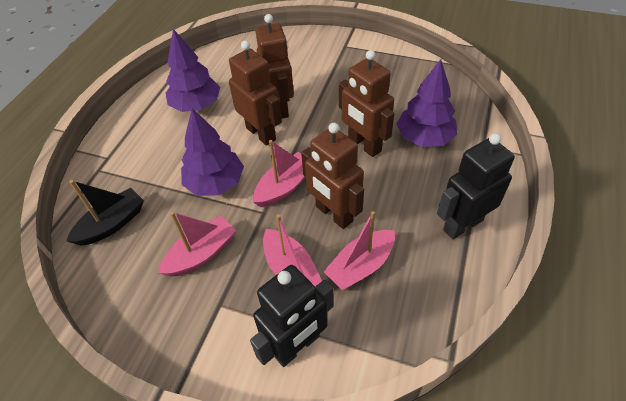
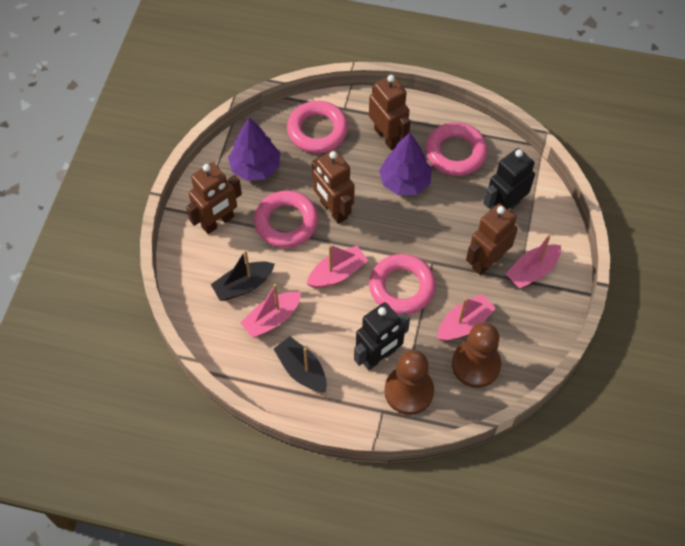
black boat: [67,180,144,246] = 1 -> [211,250,275,301] [274,337,327,392] = 2
brown pawn: none = 0 -> [384,350,434,415] [452,322,501,388] = 2
pink ring: none = 0 -> [254,191,318,248] [287,101,348,153] [369,254,436,315] [425,122,488,176] = 4
purple tree: [166,29,220,112] [181,109,244,196] [397,59,457,147] = 3 -> [228,118,280,181] [379,133,432,195] = 2

